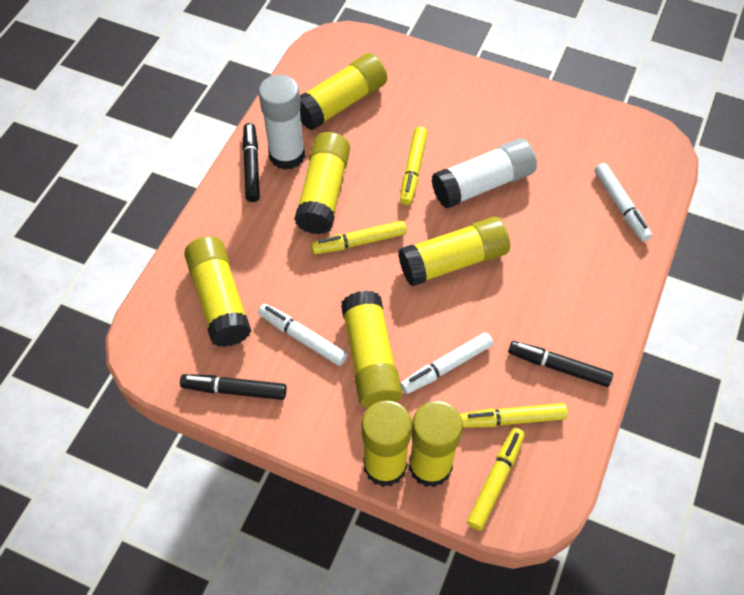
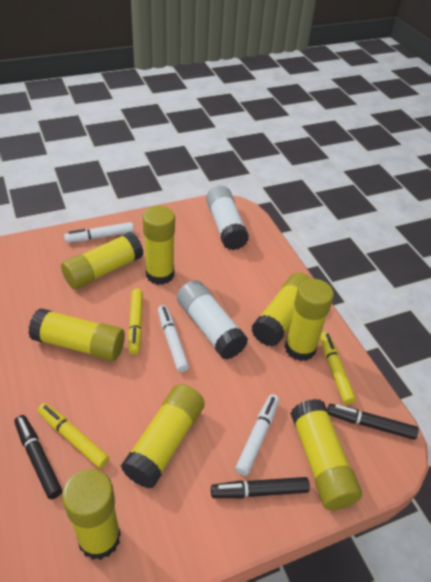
yellow glue stick: [184,236,251,347] [294,132,350,234] [300,53,387,130] [341,291,402,408] [362,400,412,487] [398,217,510,286] [409,401,463,487] = 7 -> [28,308,125,361] [61,232,143,289] [62,469,121,560] [121,384,205,488] [143,206,175,285] [251,273,312,347] [285,279,334,361] [290,399,362,510] = 8
yellow marker: [311,221,407,254] [400,127,428,205] [460,403,568,428] [467,428,525,531] = 4 -> [38,403,109,468] [128,289,143,355] [320,332,356,405] = 3

